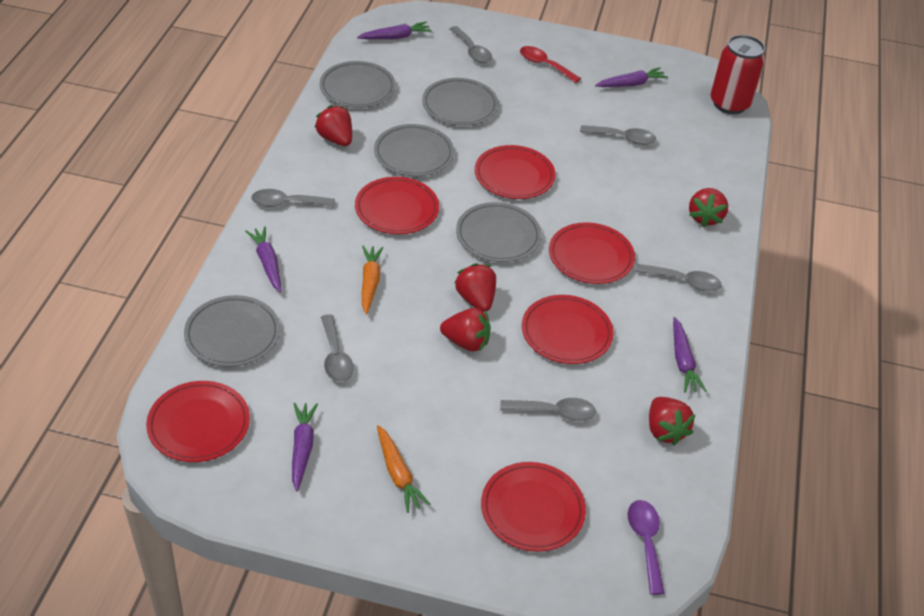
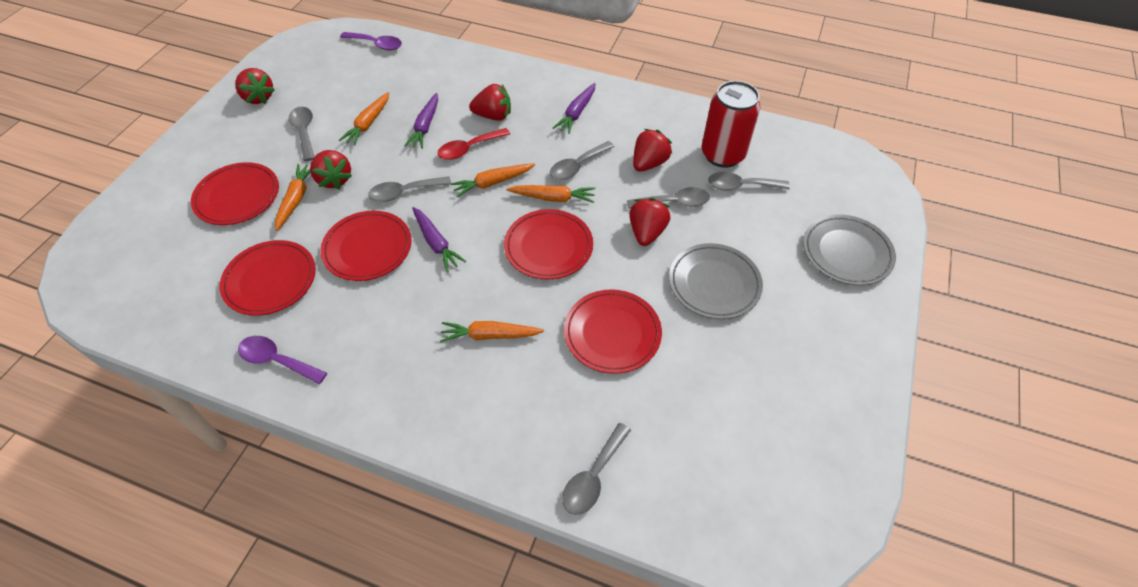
grey plate: [184,295,280,367] [320,61,396,108] [374,124,454,176] [422,78,498,126] [456,202,542,262] = 5 -> [669,243,763,319] [803,214,896,286] = 2
orange carrot: [362,245,384,315] [377,425,430,513] = 2 -> [275,164,311,231] [339,92,389,146] [440,321,544,342] [451,163,535,198] [506,185,595,203] = 5
purple carrot: [245,226,281,292] [292,403,318,491] [357,22,432,39] [595,67,668,87] [673,317,706,393] = 5 -> [404,93,438,149] [412,207,466,272] [553,83,595,134] = 3
purple spoon: [628,500,665,595] = 1 -> [238,336,327,384] [340,32,402,50] = 2
red plate: [146,381,250,462] [355,177,439,234] [475,145,555,199] [481,462,586,552] [522,295,614,364] [549,222,635,284] = 6 -> [191,162,279,225] [220,240,316,316] [320,211,412,281] [504,209,593,279] [564,289,662,374] = 5

